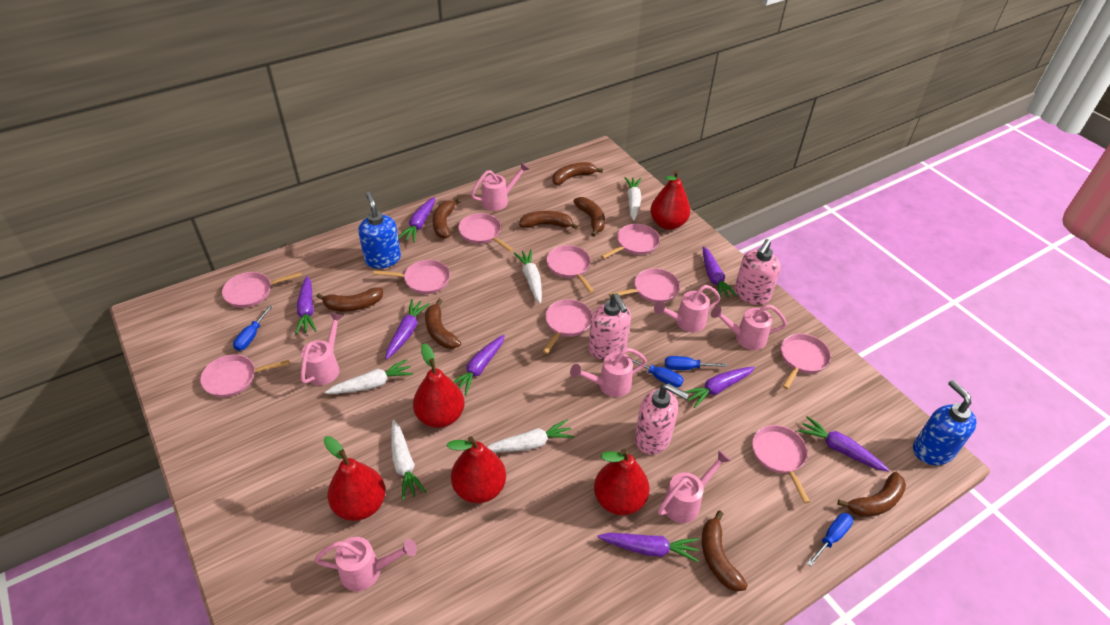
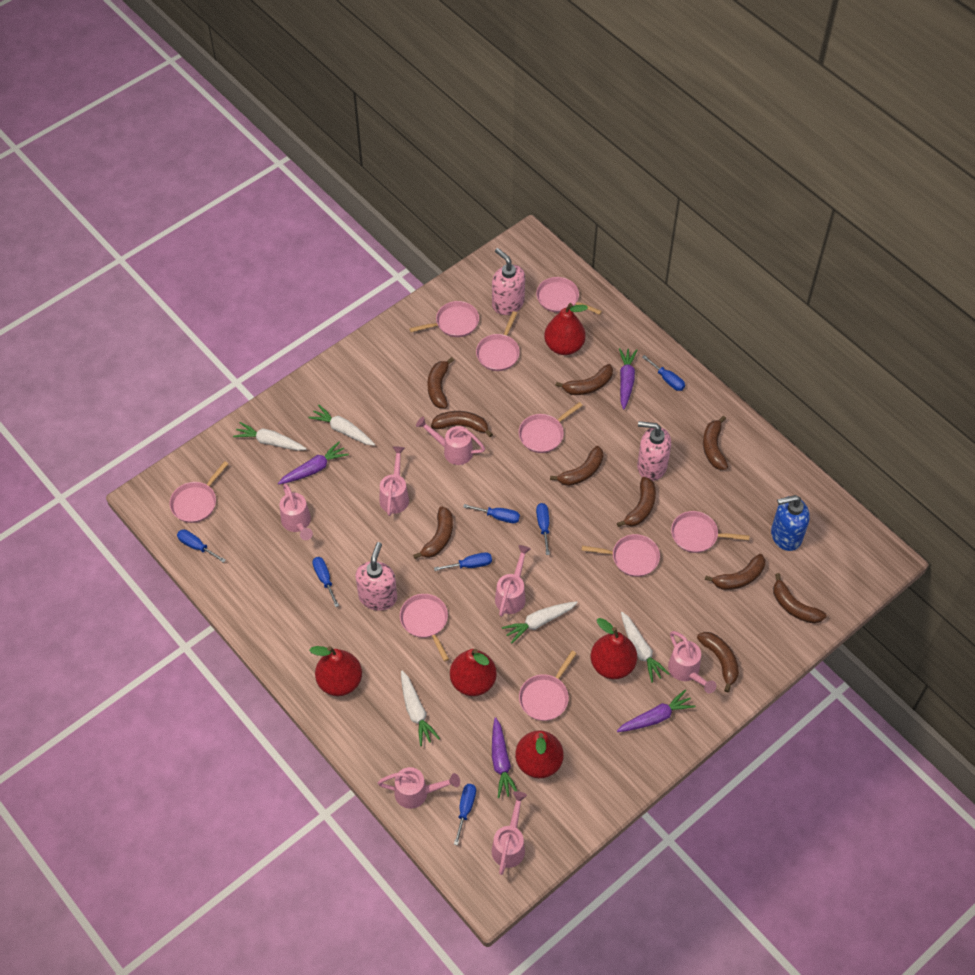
blue screwdriver: [233,305,273,351] [630,357,684,387] [665,356,727,370] [807,513,853,566] = 4 -> [177,529,226,563] [312,557,339,607] [434,552,492,571] [454,784,476,845] [463,504,520,523] [536,503,550,555] [642,355,685,391] = 7
blue soap dispenser: [358,192,401,269] [913,380,977,465] = 2 -> [771,495,810,551] = 1
brown banana: [316,287,383,311] [425,299,461,349] [432,199,461,239] [519,211,578,229] [552,162,603,185] [573,197,605,237] [702,510,748,591] [838,472,906,517] = 8 -> [413,506,453,559] [427,357,454,408] [431,411,493,437] [550,446,603,486] [555,364,613,395] [617,477,656,527] [697,632,739,693] [703,416,728,470] [705,554,765,590] [773,573,827,624] = 10
pink pan: [200,354,290,397] [222,272,302,308] [373,260,450,294] [458,213,514,252] [543,299,592,354] [546,245,594,293] [601,224,660,259] [609,268,680,303] [752,425,810,504] [781,334,831,389] = 10 -> [169,461,228,523] [400,594,449,662] [409,301,479,337] [476,311,520,371] [519,402,583,453] [519,651,577,721] [536,277,602,315] [582,534,660,577] [671,511,750,553] = 9
purple carrot: [295,276,316,334] [386,299,430,359] [398,197,435,243] [453,335,505,395] [598,533,699,562] [684,367,755,408] [703,246,737,299] [798,416,889,472] = 8 -> [278,442,349,484] [492,717,517,798] [617,690,696,732] [619,348,637,409] = 4

